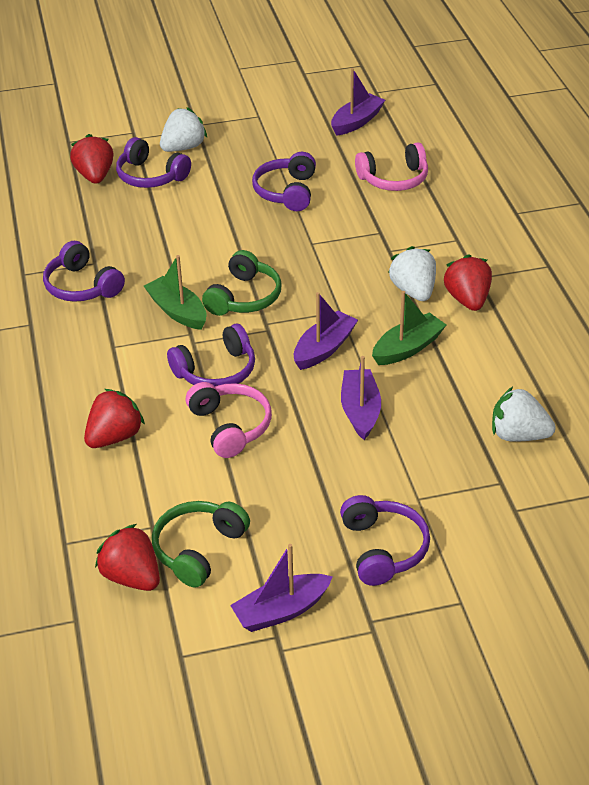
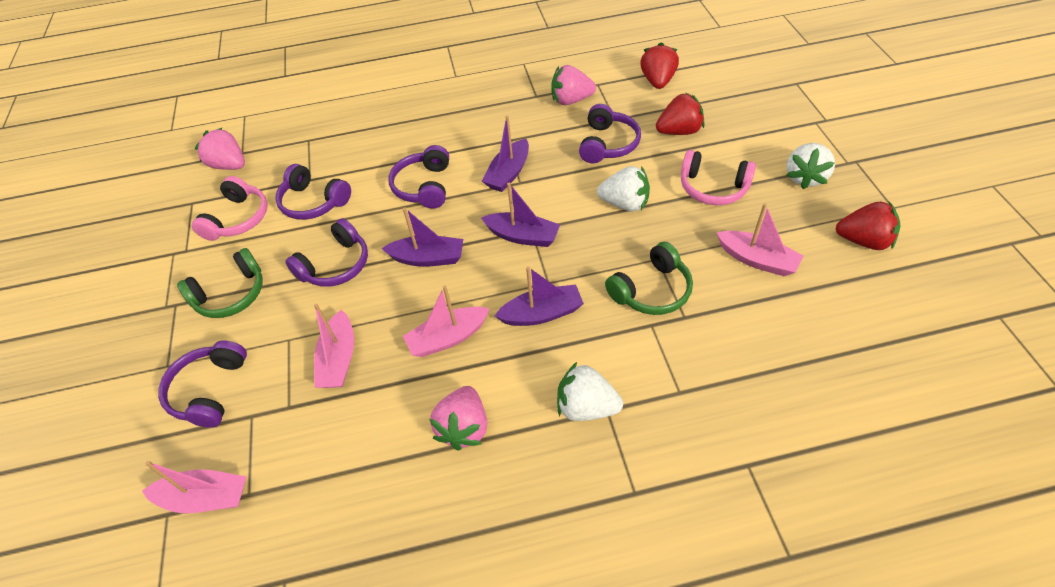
green boat: [144,255,206,330] [372,291,446,365] = 2 -> none = 0
pink boat: none = 0 -> [142,461,247,513] [314,304,354,388] [403,285,490,357] [717,203,804,276] = 4
pink strawberry: none = 0 -> [195,128,245,170] [430,386,487,451] [551,65,596,105] = 3
red strawberry: [70,134,114,184] [84,389,145,448] [95,524,160,591] [443,254,492,311] = 4 -> [640,42,679,89] [656,92,705,135] [836,202,901,250] = 3

